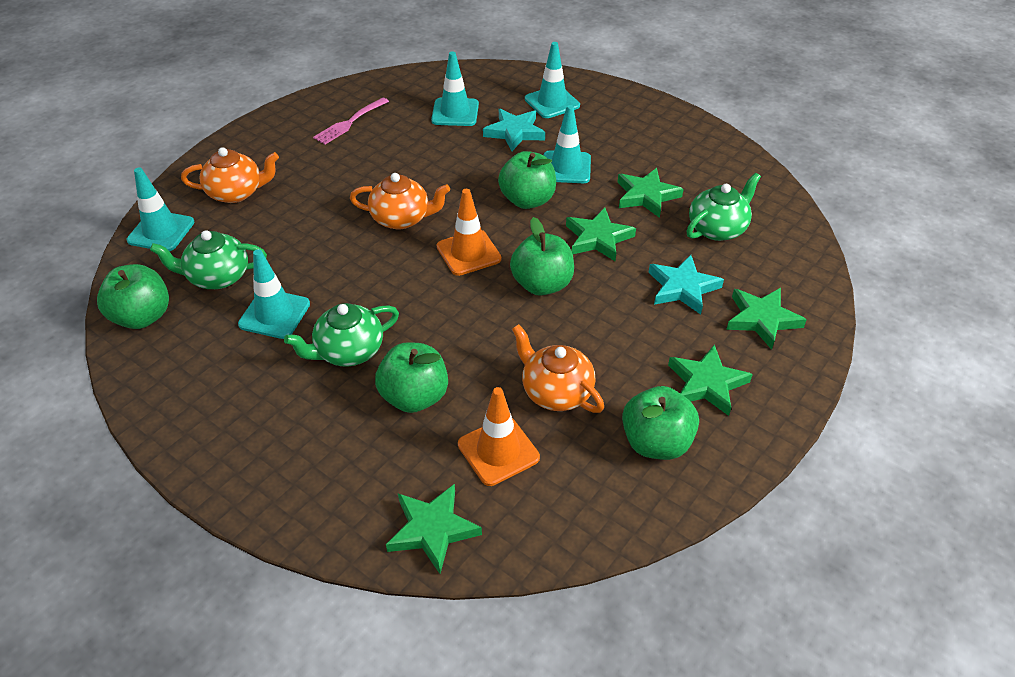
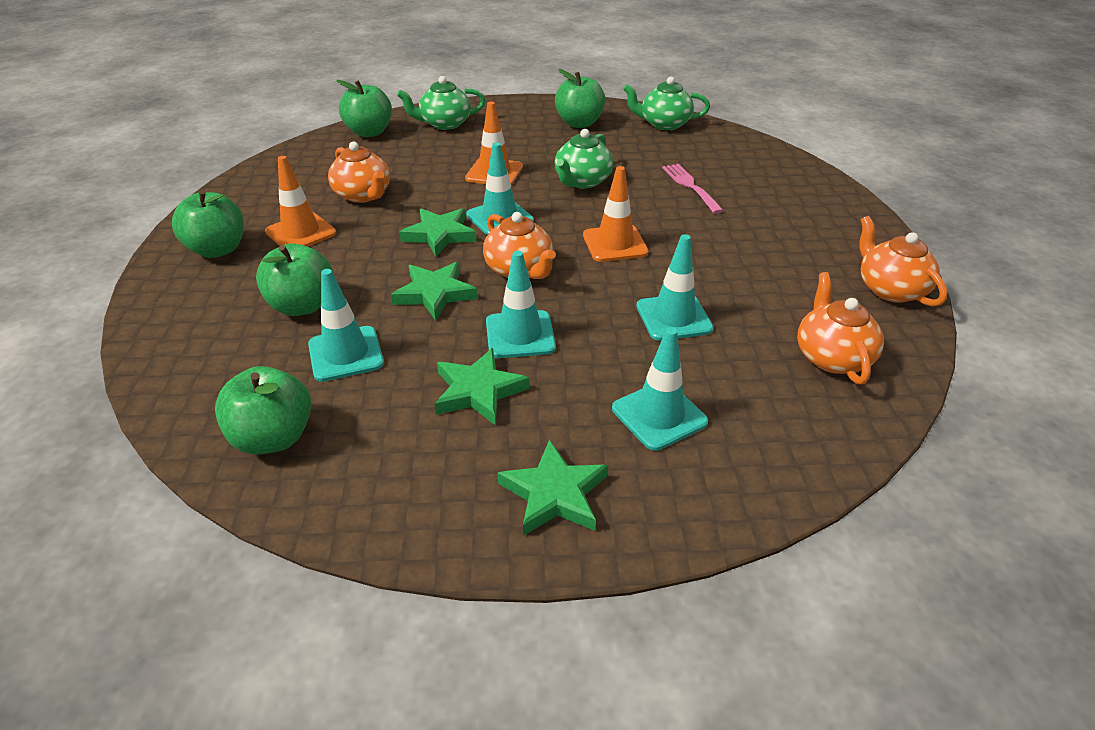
green star: [386,484,482,574] [566,208,636,261] [618,168,684,218] [668,344,753,416] [726,288,807,350] = 5 -> [391,262,478,321] [399,208,477,256] [435,348,530,425] [498,439,608,536] = 4
orange teapot: [181,147,279,203] [350,173,450,229] [512,324,604,413] = 3 -> [328,141,390,203] [483,212,556,279] [798,272,884,384] [859,216,948,307] = 4
orange traffic cone: [437,189,502,276] [458,387,540,486] = 2 -> [265,156,336,247] [465,102,523,185] [583,166,649,262] = 3
turquoise star: [483,109,545,151] [648,255,724,315] = 2 -> none = 0

